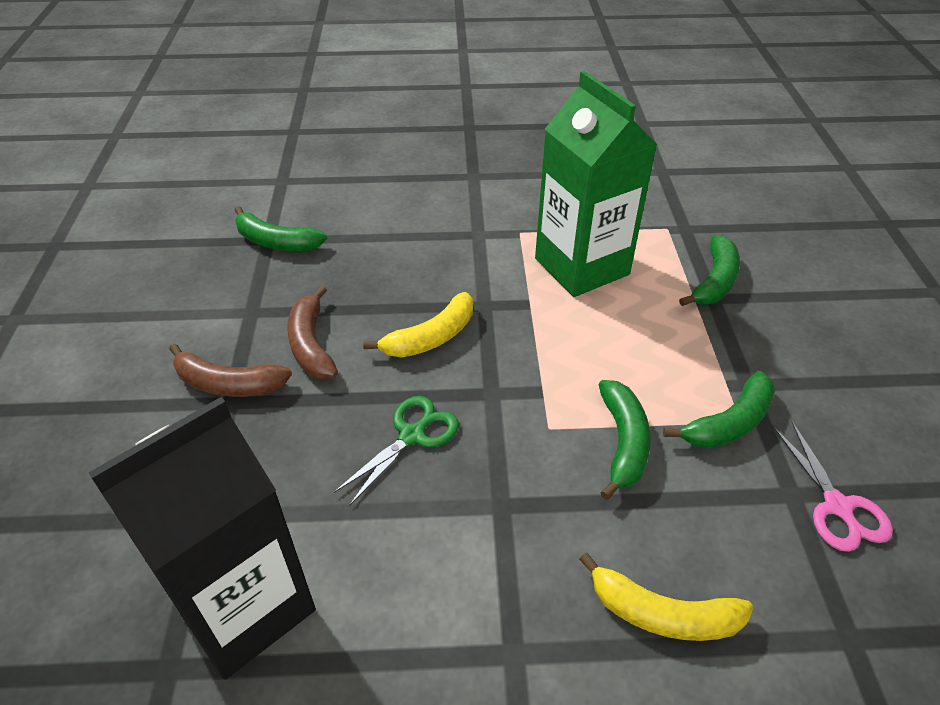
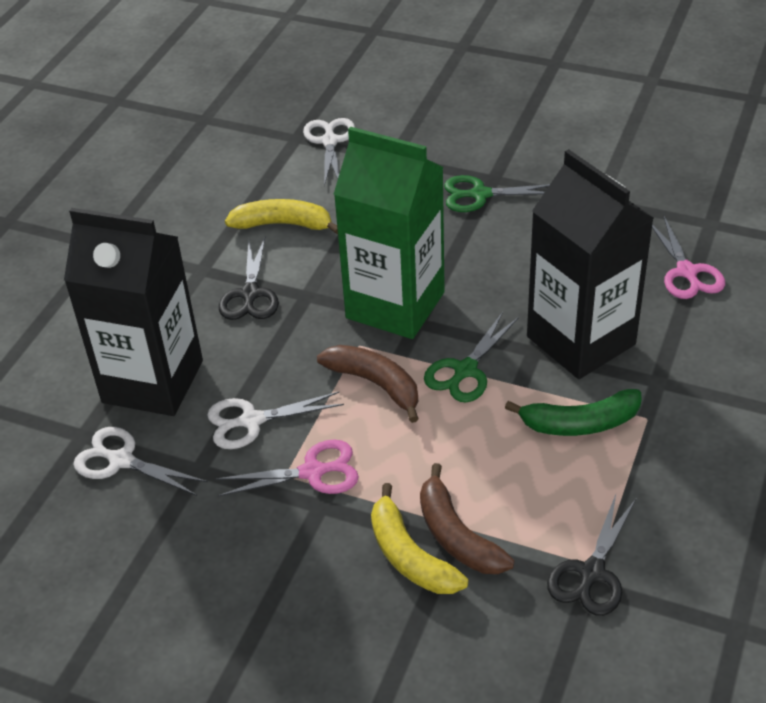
black carton: [88,397,316,680] = 1 -> [64,208,203,416] [527,149,654,379] = 2
black scissors: none = 0 -> [219,237,279,320] [547,494,637,616] = 2
green banana: [235,206,327,251] [599,380,651,500] [663,371,775,448] [679,235,740,306] = 4 -> [505,389,641,436] = 1
green scissors: [334,396,459,506] = 1 -> [424,312,519,402] [444,175,550,212] = 2
pink scissors: [773,421,893,552] = 1 -> [215,439,359,497] [652,217,725,299] = 2
white scissors: none = 0 -> [73,427,208,496] [207,392,344,449] [303,118,355,186] = 3

